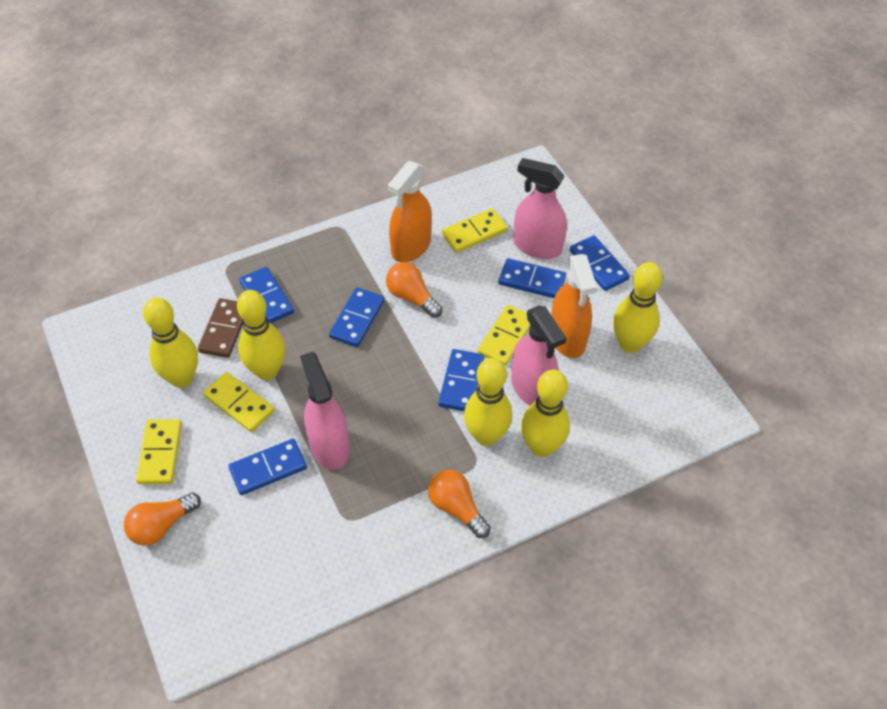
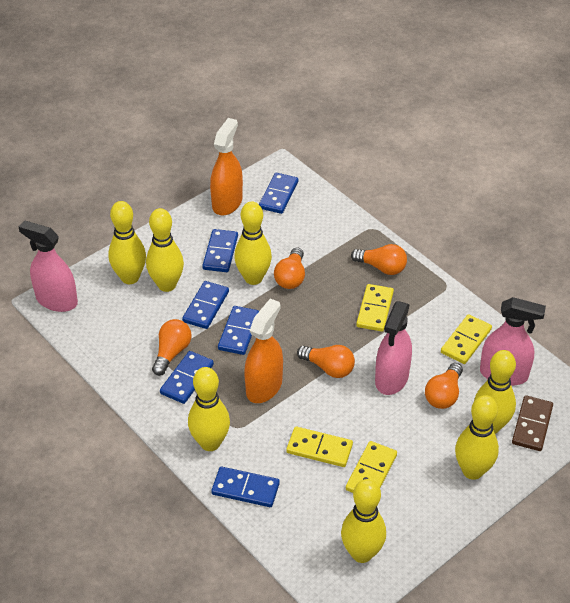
orange light bulb: [124,493,201,546] [386,262,442,318] [428,470,491,538] = 3 -> [152,319,192,376] [274,247,305,289] [297,345,355,378] [351,244,407,275] [425,363,463,409] = 5
yellow bowling pin: [143,297,198,388] [237,290,285,380] [464,358,512,446] [521,369,570,457] [613,262,662,353] = 5 -> [108,201,146,284] [146,208,184,292] [188,367,230,451] [234,202,272,285] [341,479,386,563] [455,395,499,480] [474,350,516,434] = 7

